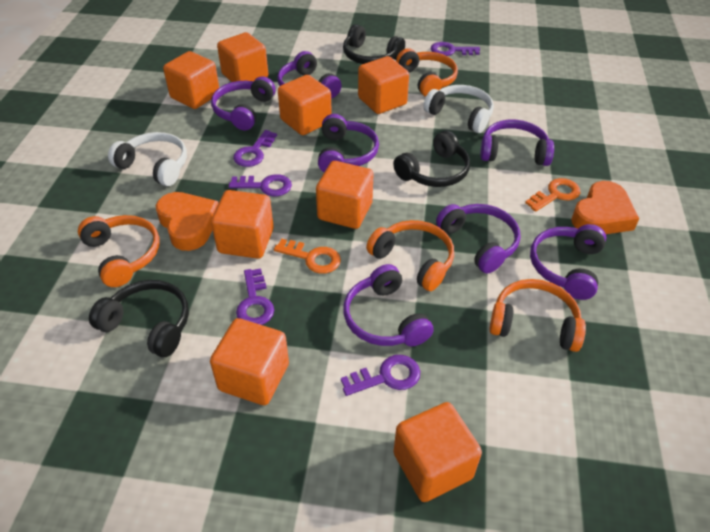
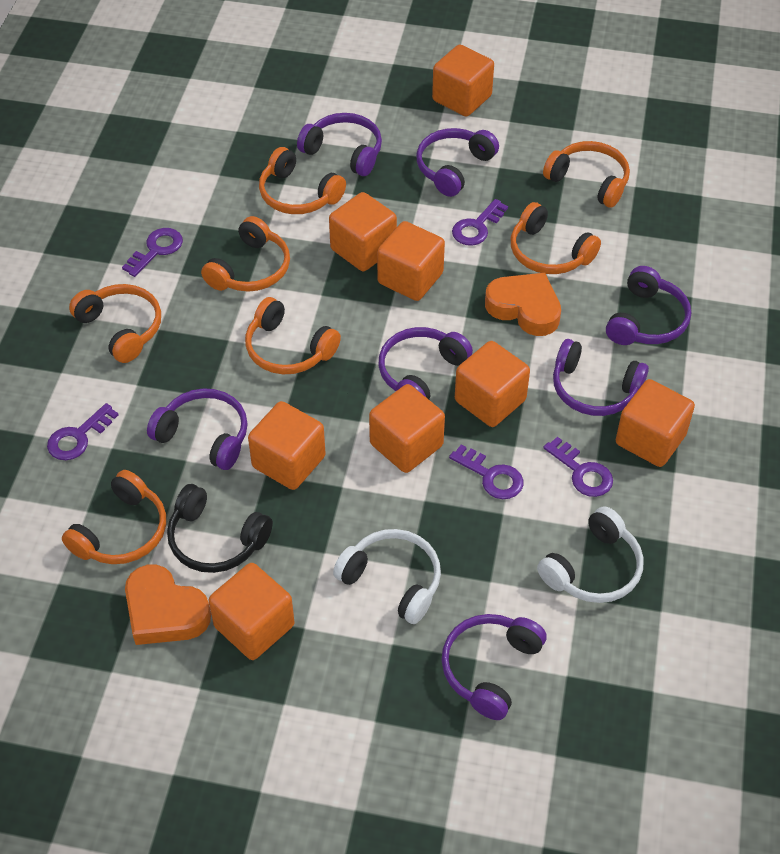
black headphones: [89,280,189,357] [343,24,405,64] [393,130,470,187] = 3 -> [167,484,273,573] = 1
orange headphones: [78,215,160,287] [366,220,454,291] [396,48,458,97] [490,279,586,352] = 4 -> [62,470,166,564] [69,284,161,363] [201,216,290,292] [245,297,341,374] [259,147,346,214] [511,202,601,274] [543,141,630,208] = 7
orange key: [274,239,341,274] [525,178,580,212] = 2 -> none = 0

